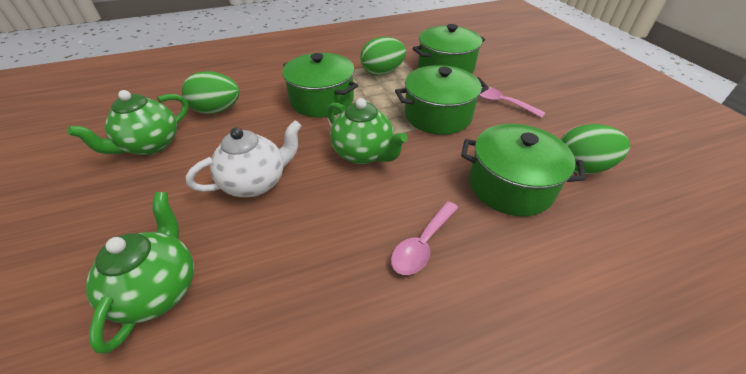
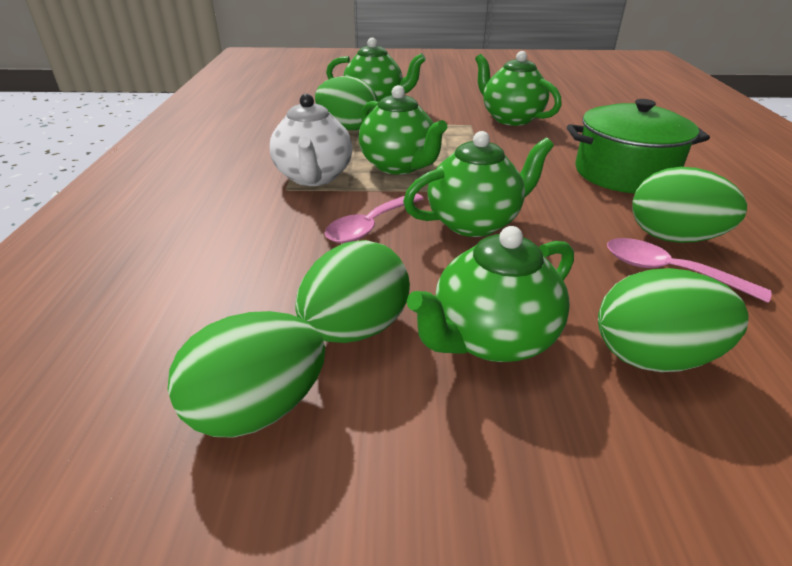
green egg: [182,71,240,114] [360,37,406,75] [560,124,630,174] = 3 -> [168,311,325,438] [295,240,410,343] [315,76,378,131] [598,268,749,372] [632,167,747,243] = 5
green pot: [282,53,358,117] [395,65,489,135] [412,24,485,74] [461,124,586,216] = 4 -> [567,99,710,194] = 1
green teapot: [67,90,189,155] [86,192,194,354] [327,98,408,164] = 3 -> [326,38,426,102] [359,85,447,175] [403,131,554,237] [407,226,574,362] [475,51,562,126] = 5

